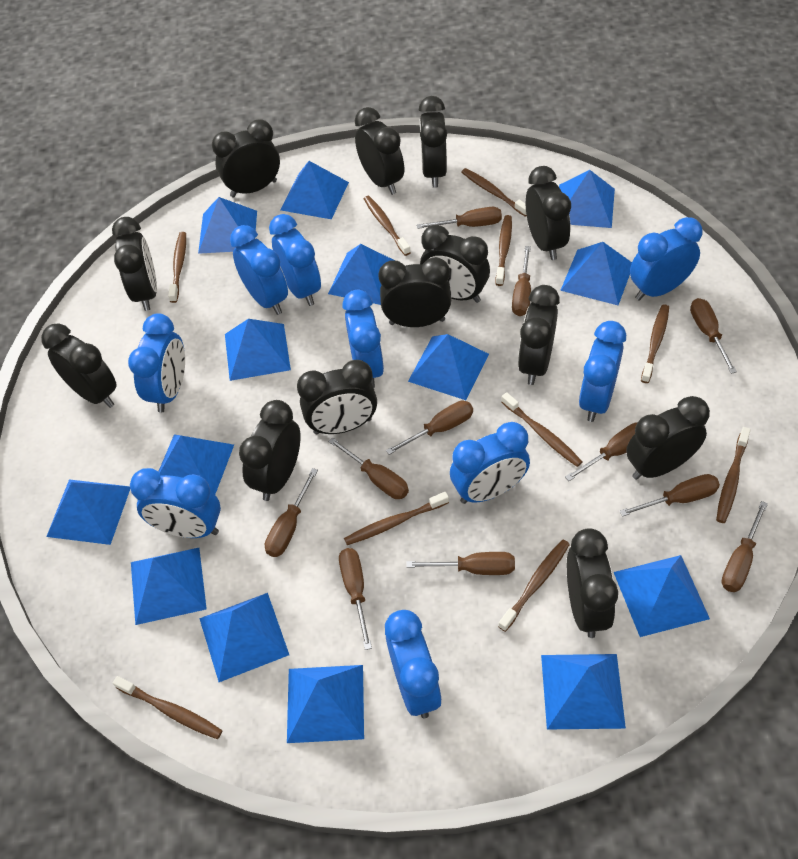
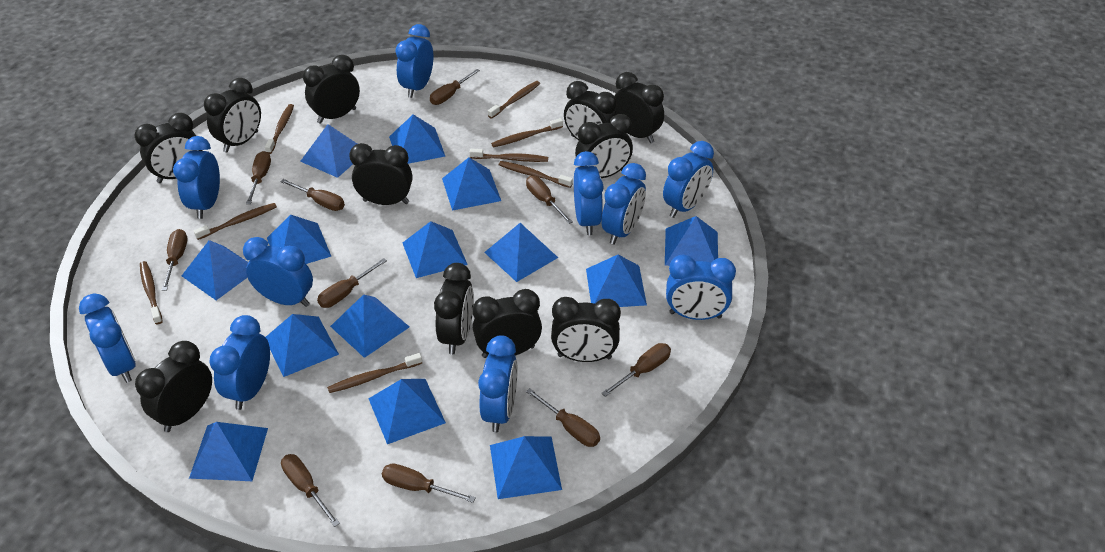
black clock: [41,323,117,408] [112,217,157,311] [212,119,280,197] [239,400,300,501] [297,360,377,435] [355,107,404,195] [378,257,451,327] [419,96,447,188] [420,225,490,303] [518,285,560,385] [526,166,571,260] [567,528,618,638] [626,396,710,480] = 13 -> [134,113,202,183] [135,341,212,432] [204,78,261,153] [303,55,360,124] [349,143,412,205] [434,263,474,354] [473,289,542,358] [551,297,621,362] [564,81,617,140] [575,114,633,178] [615,72,664,143] = 11
blue clock: [128,314,185,413] [130,468,221,538] [230,225,288,315] [269,214,321,306] [343,290,384,388] [385,610,442,718] [450,422,530,504] [579,321,626,422] [630,217,703,301] = 9 -> [79,293,136,383] [173,136,220,219] [209,315,270,410] [243,237,313,307] [395,24,433,98] [478,335,518,432] [574,151,604,235] [602,163,646,245] [663,141,714,218] [666,254,736,320] = 10
brown screwdriver: [265,468,318,557] [328,437,409,499] [339,548,372,650] [386,401,473,455] [406,552,515,575] [416,207,502,229] [512,246,531,316] [565,422,637,481] [619,474,720,517] [690,298,737,374] [721,501,768,592] = 11 -> [161,229,187,291] [246,151,271,204] [280,179,345,211] [281,454,340,527] [317,258,387,308] [382,463,476,503] [430,69,480,105] [526,176,573,224] [526,388,600,447] [601,343,671,397] = 10
brown toothbrush: [113,676,223,739] [168,232,186,303] [344,492,449,545] [364,196,411,256] [462,168,527,217] [496,215,512,286] [498,540,570,632] [501,392,582,467] [641,304,669,383] [716,427,751,523] = 10 -> [140,261,163,324] [194,203,277,240] [265,104,294,154] [327,353,422,393] [470,149,548,162] [488,81,540,119] [491,118,563,148] [499,161,573,188] = 8

